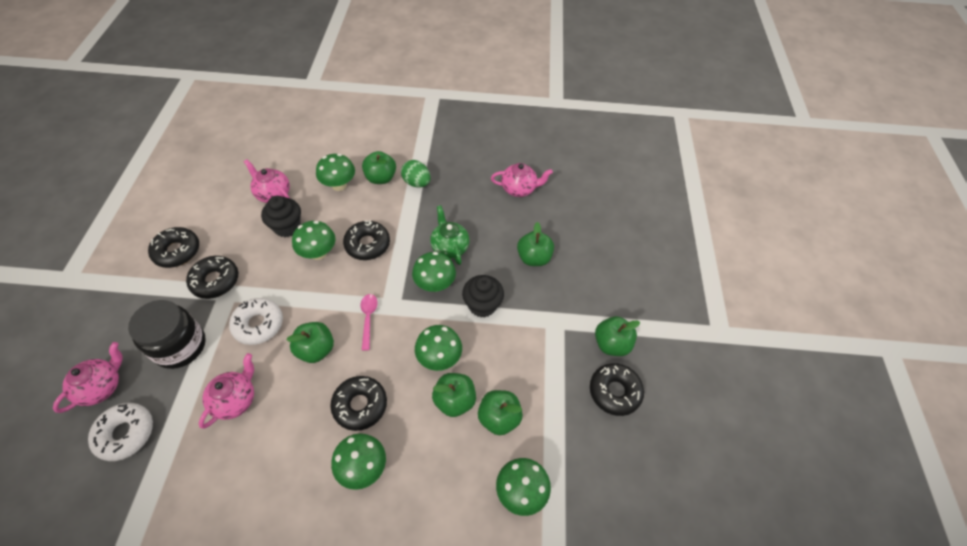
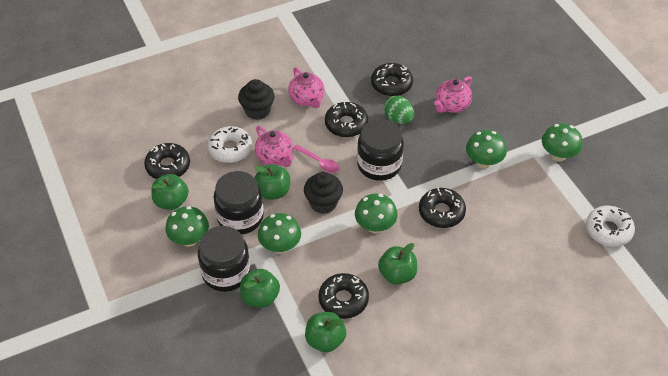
black jar: [128,300,206,369] = 1 -> [198,226,250,292] [214,171,264,234] [357,119,404,181] = 3
green apple: [286,322,334,363] [362,151,396,184] [432,373,476,417] [478,390,523,435] [517,222,554,266] [595,316,640,356] = 6 -> [151,174,189,210] [240,269,280,308] [254,164,290,200] [305,312,346,352] [378,243,417,285] = 5
green mushroom: [292,221,335,260] [316,154,355,191] [331,433,386,490] [412,252,456,292] [415,325,462,371] [496,458,551,516] = 6 -> [165,206,209,247] [258,213,301,254] [355,194,398,234] [466,130,507,169] [542,123,582,162] = 5
green teapot: [430,205,469,265] = 1 -> none = 0
pink teapot: [53,342,123,413] [199,353,254,429] [244,159,290,203] [491,163,553,197] = 4 -> [255,126,294,167] [288,67,325,108] [434,76,472,113] = 3

